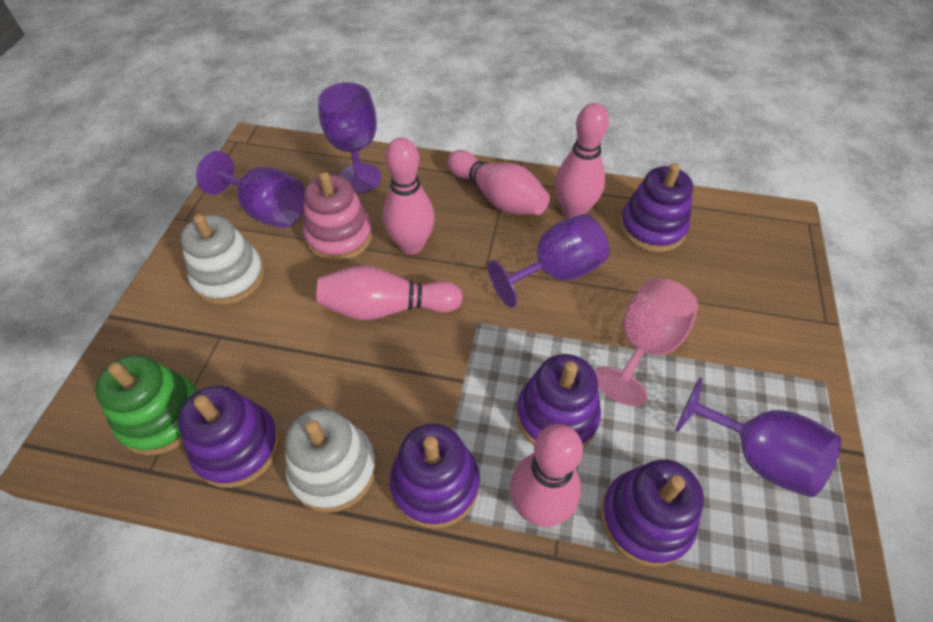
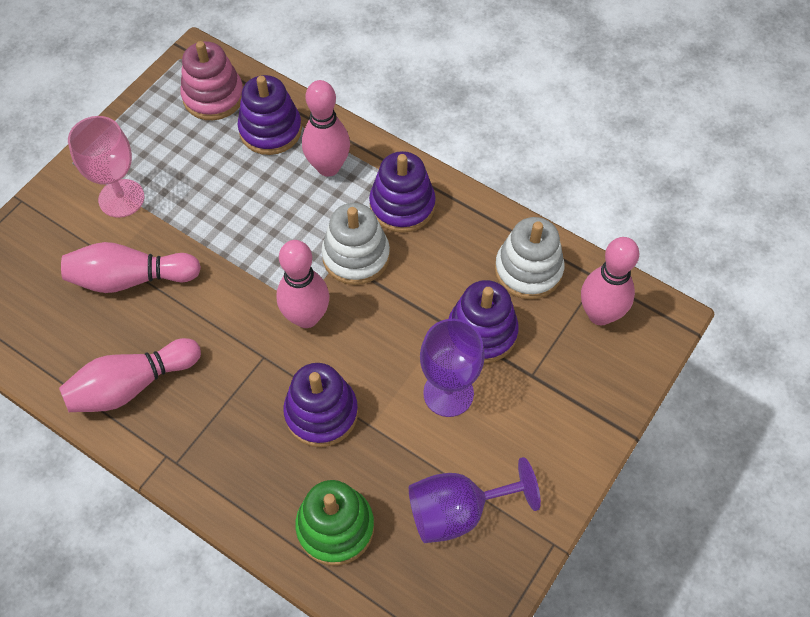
purple goblet: [196,151,305,228] [318,82,381,194] [488,214,609,308] [675,377,841,497] = 4 -> [409,457,541,543] [420,319,485,417] = 2
purple stacking toy: [178,385,280,488] [390,423,480,529] [516,354,601,447] [601,460,704,567] [620,163,693,252] = 5 -> [237,75,302,155] [283,363,358,447] [369,151,436,233] [448,280,519,364] = 4

